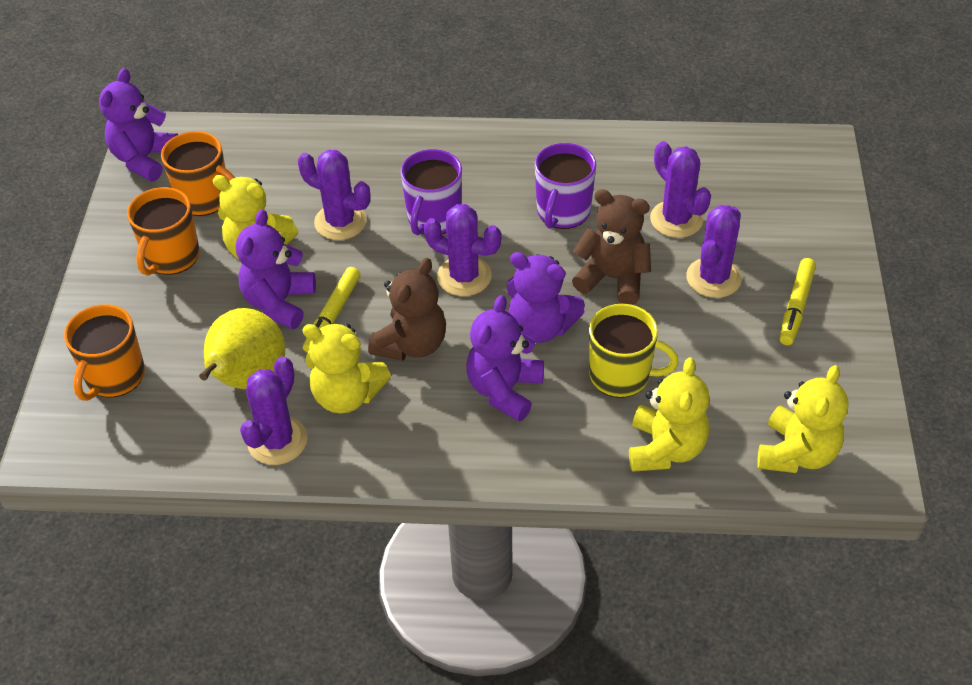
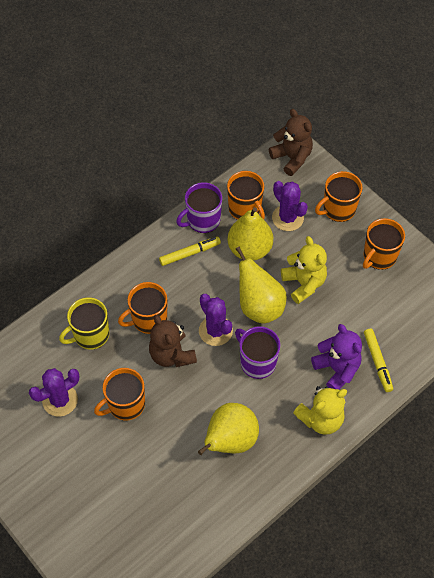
orange mug: [64,304,145,401] [127,187,200,276] [161,131,235,216] = 3 -> [94,368,145,421] [118,282,167,334] [227,171,265,220] [315,171,363,222] [363,218,405,270] = 5
purple cactus: [240,356,308,465] [298,150,371,240] [424,204,501,296] [650,141,711,238] [686,205,742,298] = 5 -> [29,368,79,417] [199,294,233,346] [272,181,308,231] = 3
purple teddy bear: [99,68,178,181] [236,209,316,329] [466,295,544,422] [507,252,585,343] = 4 -> [311,324,362,390] = 1
yellow pear: [199,308,285,389] = 1 -> [198,403,259,455] [227,207,273,261] [236,247,287,324] = 3
yellow teddy bear: [213,175,298,259] [302,323,391,414] [629,357,710,472] [757,365,849,473] = 4 -> [281,236,327,304] [293,386,347,435] = 2

